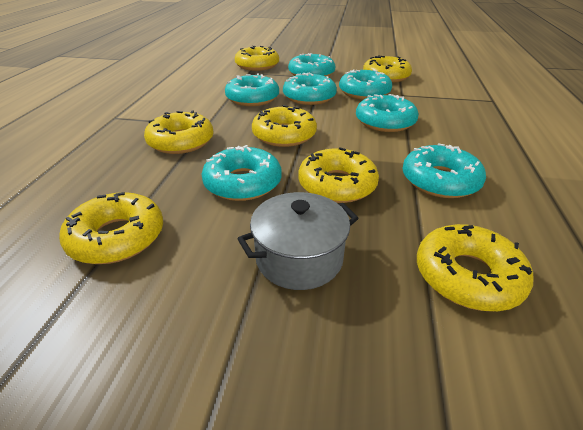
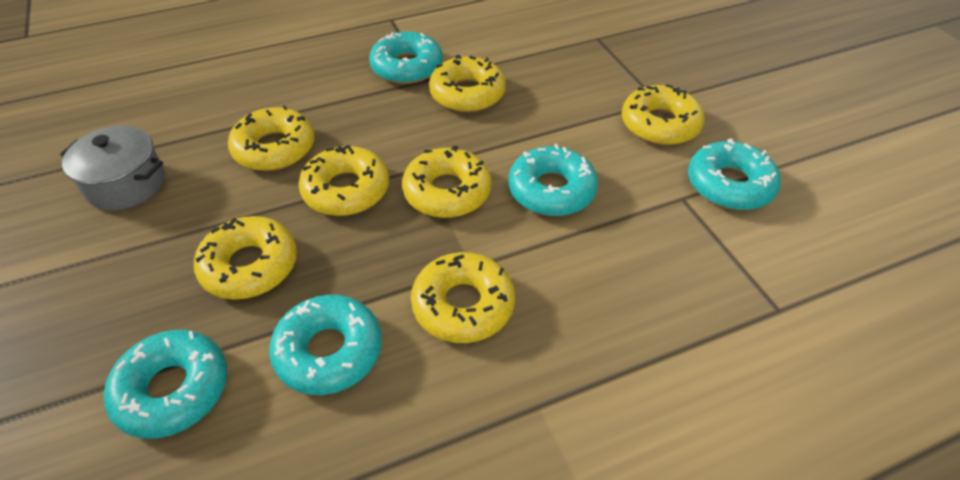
turquoise donut: [201,145,282,201] [225,73,279,106] [283,72,337,105] [288,53,335,77] [339,69,392,100] [356,94,419,132] [402,143,486,198] = 7 -> [104,330,227,439] [269,295,382,395] [369,32,443,84] [508,144,598,216] [688,139,781,210] = 5

